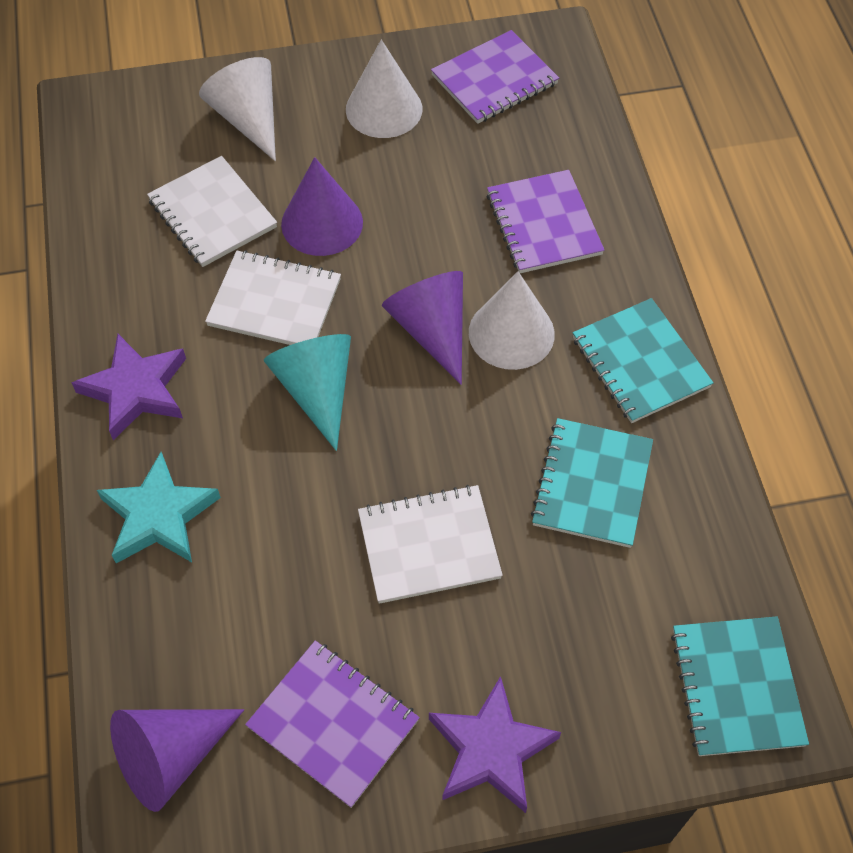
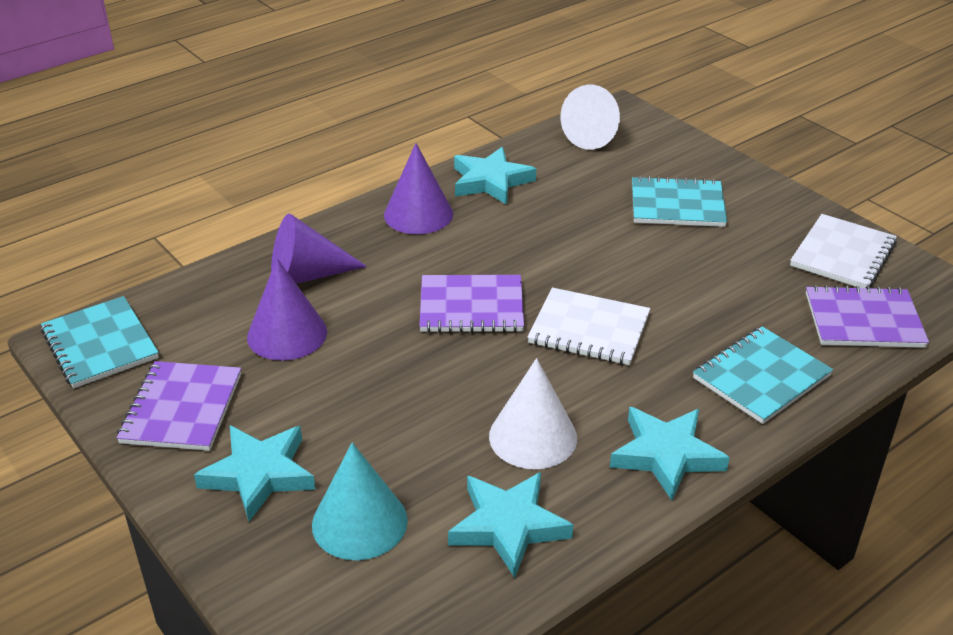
purple star: [71,334,186,440] [429,676,561,813] = 2 -> none = 0
turquoise star: [97,452,221,563] = 1 -> [194,425,316,522] [448,472,573,578] [454,147,536,205] [610,407,730,500] = 4
white cone: [199,57,276,161] [346,40,422,138] [469,272,555,370] = 3 -> [489,358,577,469] [561,84,620,150] = 2
white notebook: [147,156,277,267] [205,250,341,345] [358,485,503,604] = 3 -> [527,287,650,365] [790,214,897,288] = 2

